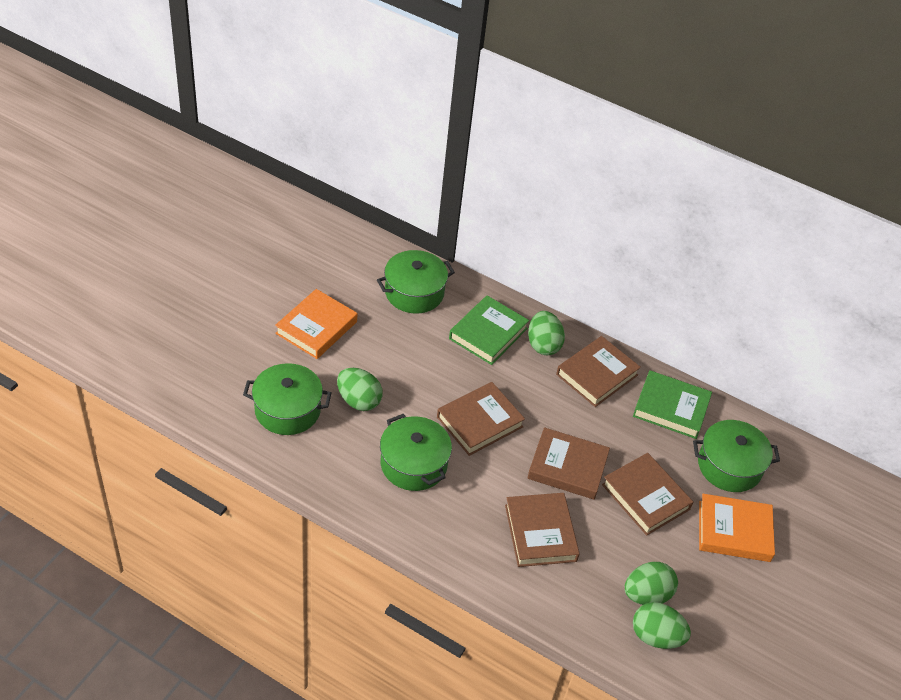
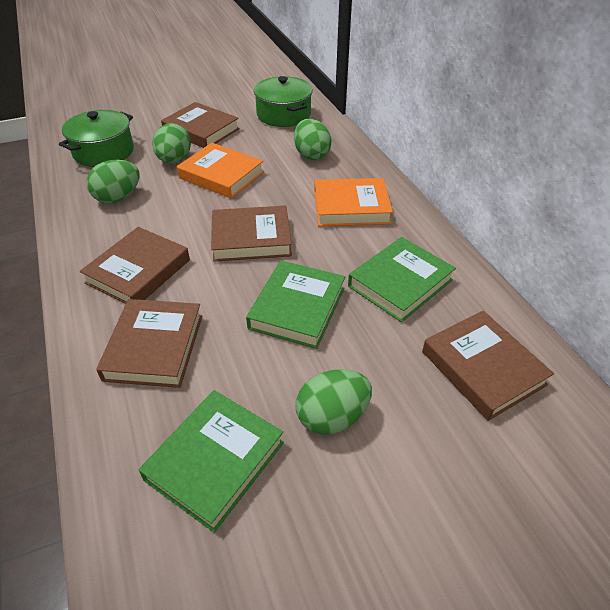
green book: [449,295,529,365] [633,370,712,439] = 2 -> [139,390,284,533] [246,260,345,349] [348,237,456,322] = 3
green pot: [243,363,332,435] [377,250,455,314] [380,414,452,491] [693,420,780,492] = 4 -> [59,110,134,167] [254,76,313,127] = 2

